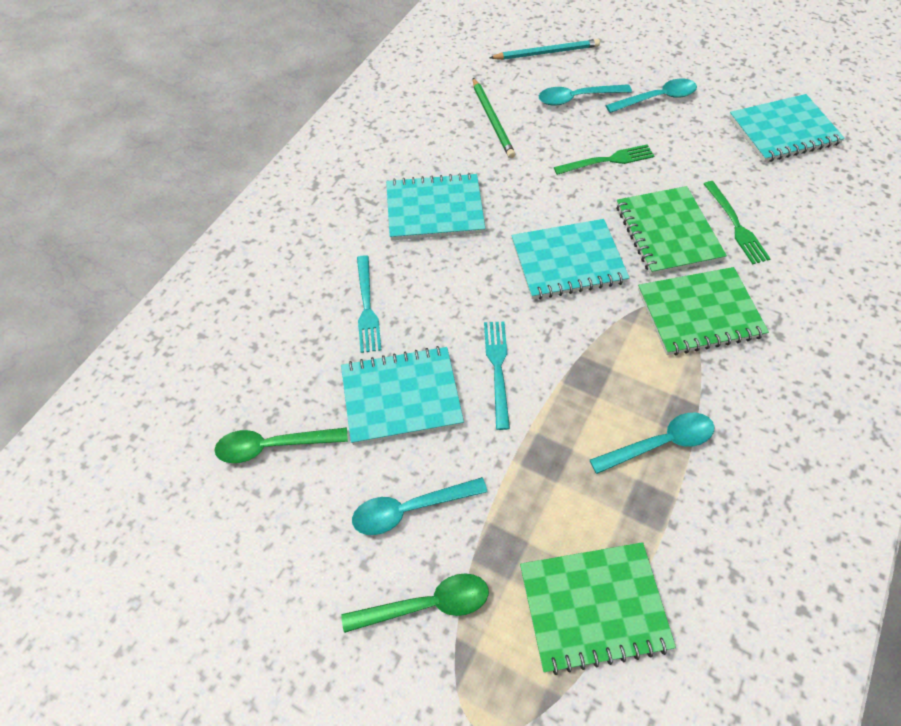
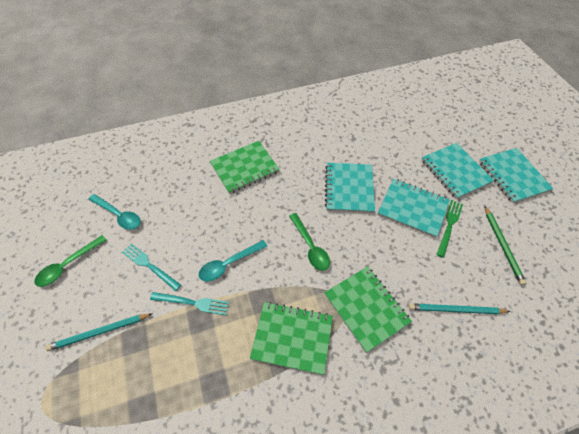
green fork: [554,144,654,175] [704,181,771,264] = 2 -> [436,200,463,258] = 1
turquoise pencil: [489,39,600,60] = 1 -> [45,313,153,351] [409,304,511,314] = 2
turquoise spoon: [352,477,488,535] [539,84,632,106] [590,413,715,474] [606,79,697,113] = 4 -> [88,194,141,230] [199,240,268,281] = 2

